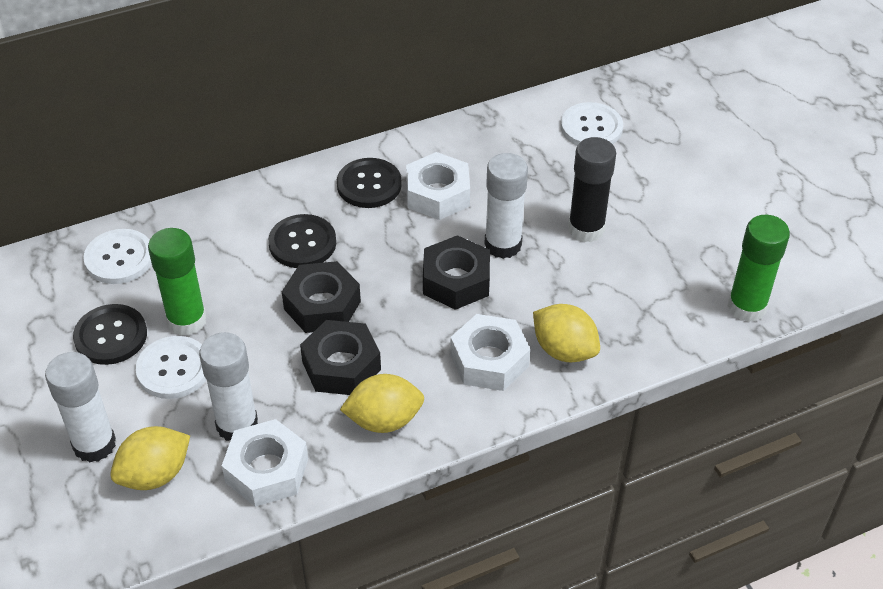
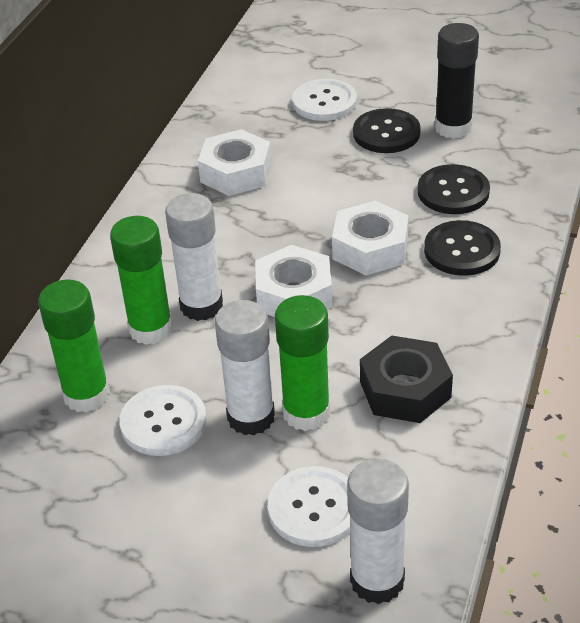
black nut: [282,261,361,333] [300,320,381,395] [423,235,490,310] = 3 -> [360,335,453,423] = 1
green glue stick: [148,228,207,336] [727,215,790,322] = 2 -> [38,279,110,413] [110,216,173,345] [275,295,330,431] = 3
yellow lemon: [110,426,190,490] [340,374,424,433] [533,304,600,362] = 3 -> none = 0

